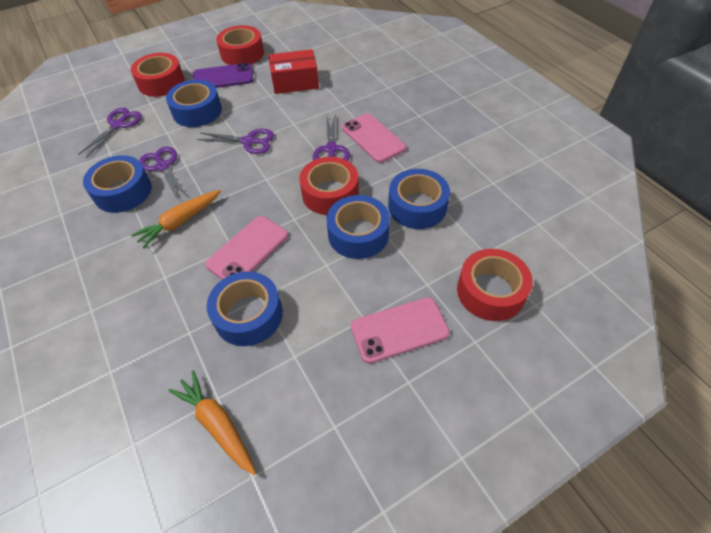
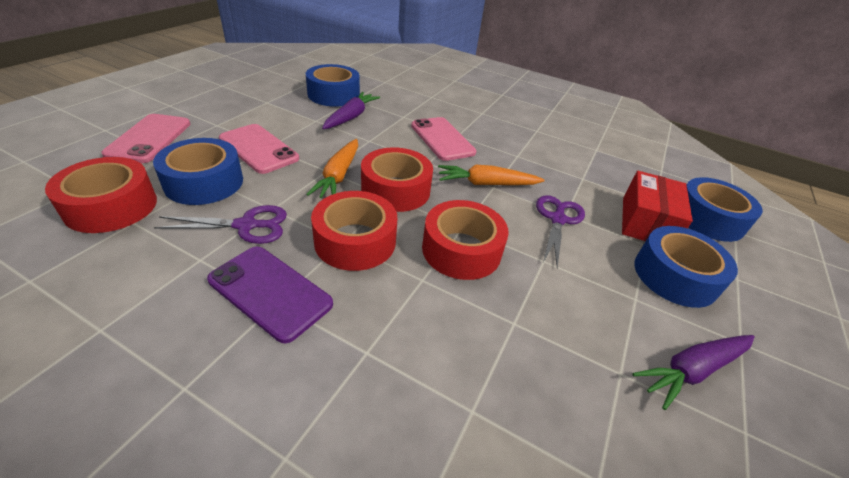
blue tape: [83,155,152,213] [166,80,222,127] [207,271,283,346] [326,195,390,259] [388,169,450,229] = 5 -> [153,138,243,205] [306,64,360,107] [634,226,738,308] [687,177,763,242] = 4
purple carrot: none = 0 -> [322,92,380,129] [632,335,755,410] = 2
purple scissors: [78,108,142,158] [139,147,187,198] [197,129,274,154] [313,116,350,161] = 4 -> [154,205,287,244] [536,195,585,268] = 2

